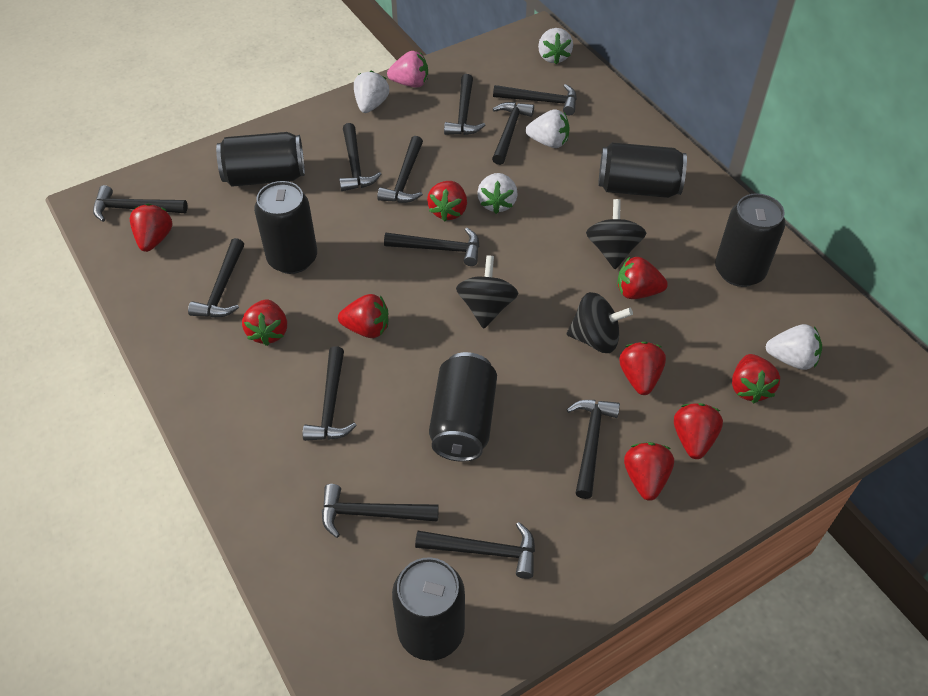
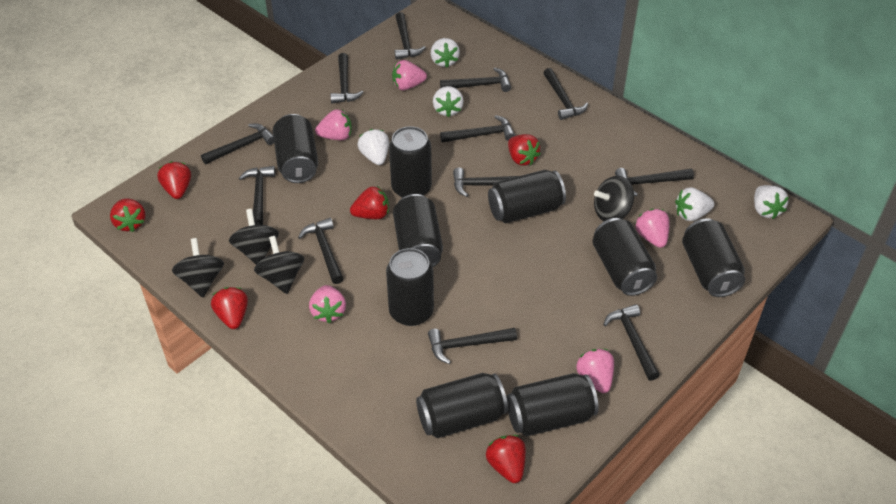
black can: [216,132,305,187] [254,181,317,274] [392,557,465,661] [429,352,497,462] [598,142,687,198] [715,193,786,287] = 6 -> [273,114,318,183] [386,248,434,326] [389,126,432,198] [393,194,443,267] [416,373,508,438] [488,170,566,223] [507,373,599,436] [592,218,657,296] [682,218,745,297] = 9
black spinning top: [456,255,518,329] [567,292,633,353] [586,199,646,269] = 3 -> [172,238,224,298] [229,209,279,265] [254,236,304,294] [594,176,634,221] = 4
pink strawberry: [387,51,428,88] = 1 -> [309,285,346,324] [315,109,352,140] [392,60,427,90] [576,349,614,393] [635,209,670,248] = 5
red strawberry: [130,204,173,252] [242,299,287,346] [338,294,388,338] [427,181,467,222] [617,257,668,299] [619,342,666,395] [624,442,674,501] [674,403,723,459] [732,354,780,404] = 9 -> [110,198,146,232] [157,161,191,199] [211,287,248,329] [350,186,389,219] [486,435,526,483] [508,134,541,166] = 6

